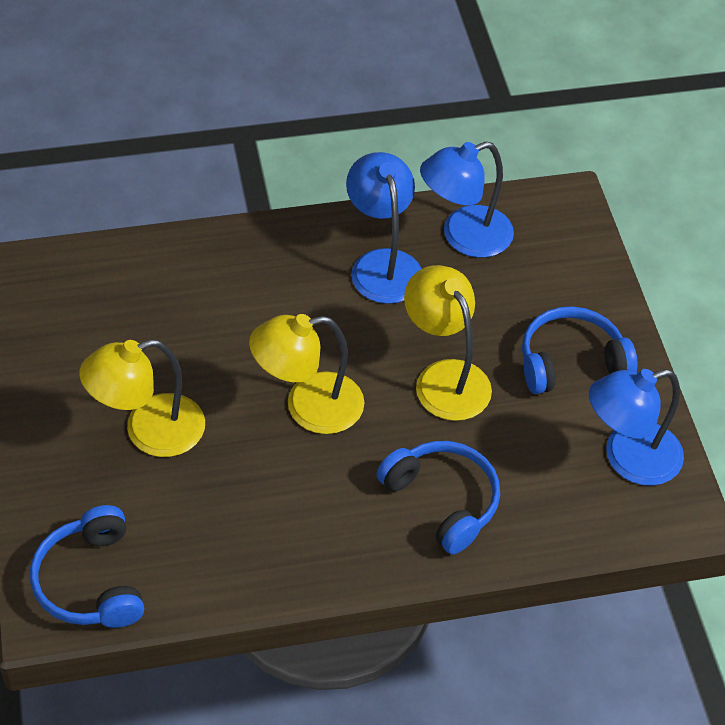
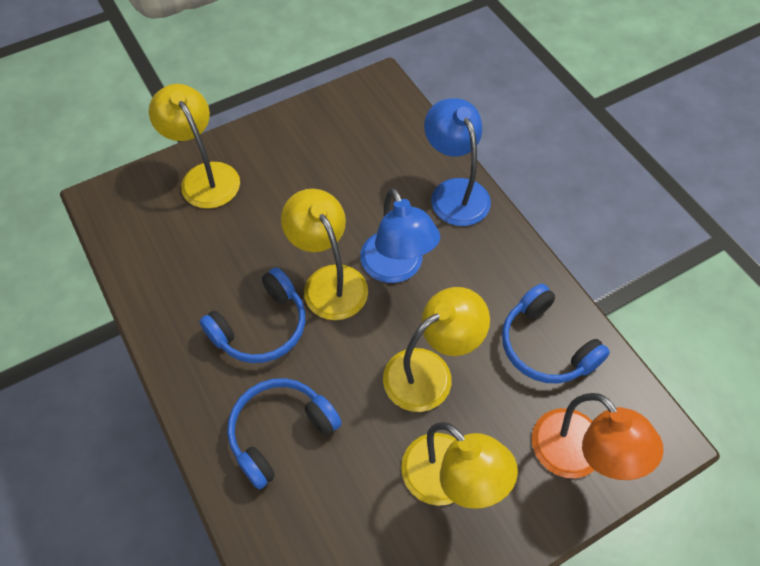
blue lamp: [346,152,422,304] [420,142,514,258] [589,369,684,486] = 3 -> [360,188,440,283] [424,98,491,226] = 2
orange lamp: none = 0 -> [532,393,664,480] = 1
yellow lamp: [79,339,205,457] [249,314,364,434] [404,265,492,421] = 3 -> [149,84,240,209] [281,189,368,320] [383,287,490,412] [401,422,518,509] = 4

